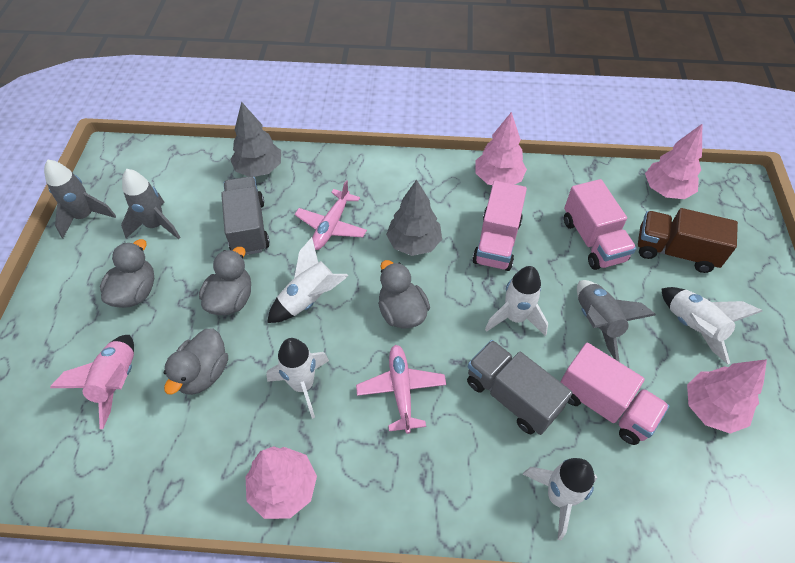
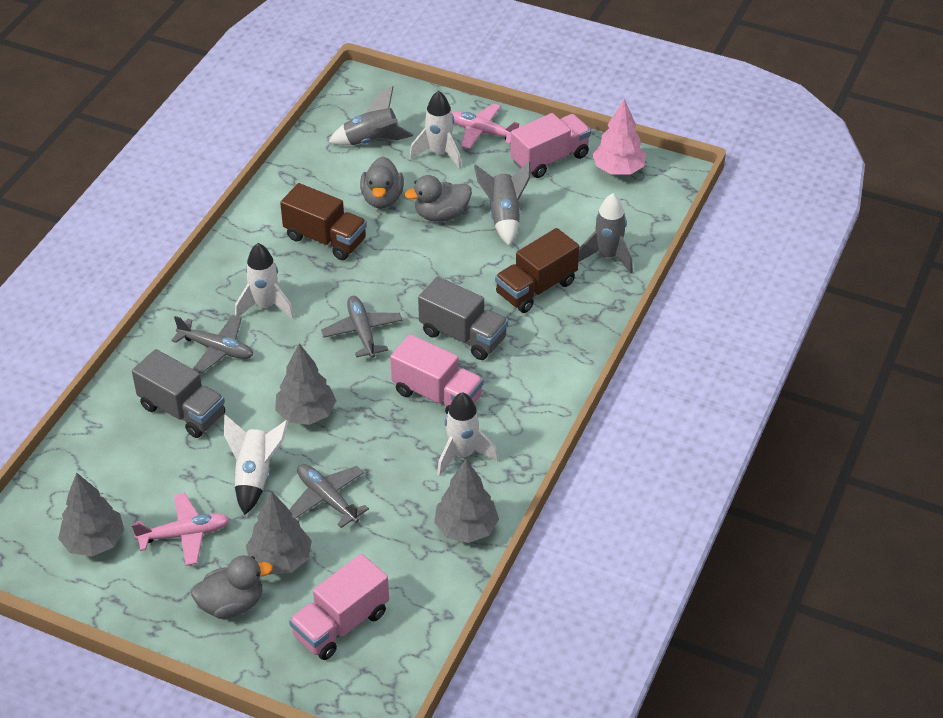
brown truck: [638,208,738,273] = 1 -> [280,183,367,260] [495,228,579,313] = 2
grey duck: [100,239,154,308] [164,329,228,395] [199,247,251,315] [378,260,430,329] = 4 -> [191,555,273,619] [360,157,404,209] [405,175,472,222] = 3
grey plane: none = 0 -> [171,315,253,374] [289,464,369,528] [321,296,402,358] = 3
grey tree: [230,101,281,177] [386,179,442,256] = 2 -> [58,473,124,556] [246,491,312,575] [275,343,336,425] [434,459,499,543] = 4
pink rocket: [50,335,134,429] = 1 -> none = 0
pink tree: [245,446,317,519] [476,112,527,185] [645,124,702,199] [687,359,767,434] = 4 -> [592,99,646,175] = 1
white rocket: [266,338,329,419] [267,237,349,323] [485,266,548,336] [523,458,597,540] [662,287,763,364] = 5 -> [224,415,288,515] [235,243,294,319] [409,91,462,169] [437,392,498,476] = 4

